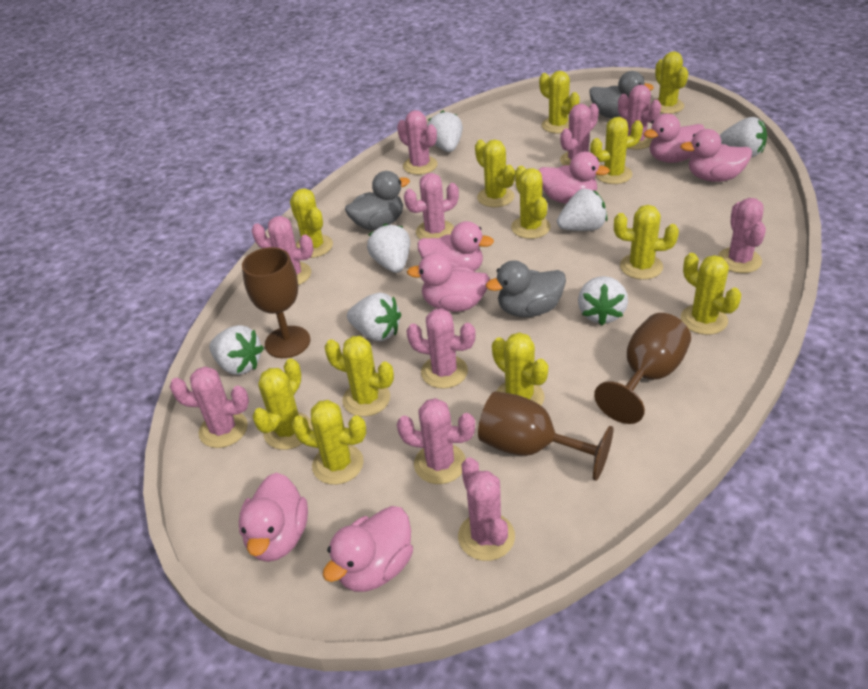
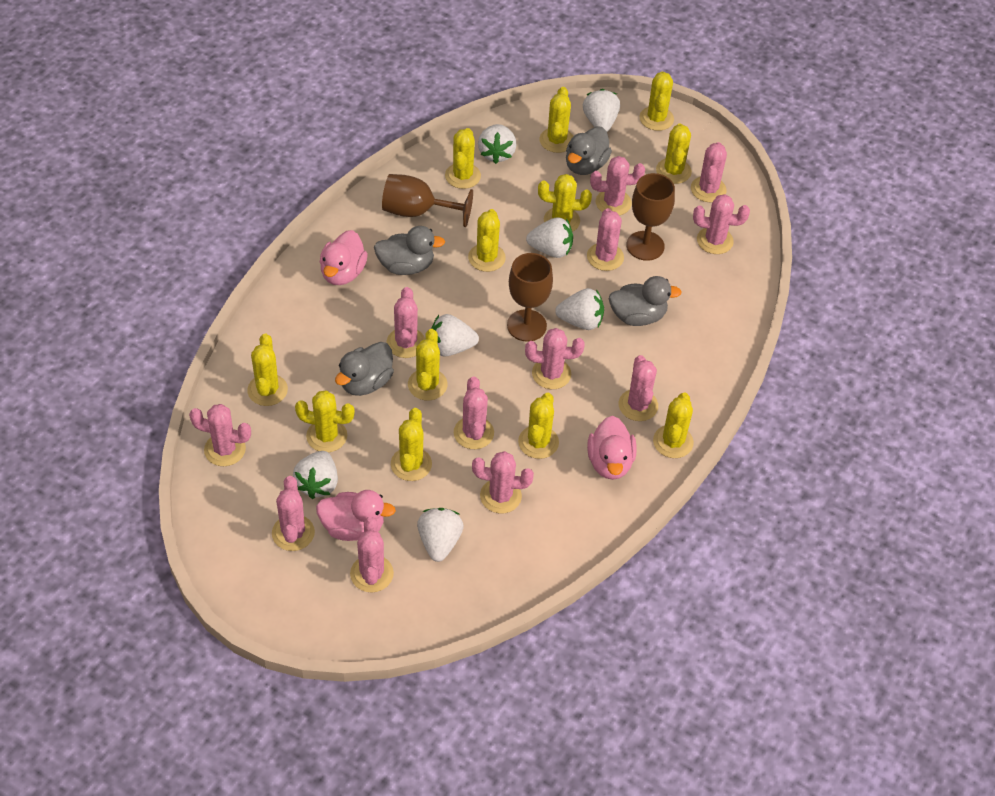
grey duck: [345,171,410,230] [486,260,566,317] [589,71,654,119] = 3 -> [335,342,394,396] [374,226,445,275] [566,127,612,175] [609,276,682,326] = 4
pink cactus: [170,366,249,448] [251,216,314,285] [397,110,438,175] [397,398,475,484] [404,173,459,239] [406,308,476,389] [458,457,515,561] [560,104,599,166] [618,85,661,150] [718,198,766,273] = 10 -> [189,404,251,466] [272,476,315,551] [350,517,394,592] [386,287,425,358] [454,377,494,449] [472,451,534,513] [525,328,585,389] [587,208,624,271] [590,156,645,215] [619,355,658,421] [691,142,727,202] [693,194,750,254] = 12
pink duck: [239,472,308,562] [323,506,413,592] [407,252,490,312] [418,221,494,272] [538,152,610,204] [643,113,705,163] [680,129,752,182] = 7 -> [316,490,396,541] [320,230,368,285] [587,416,637,480] = 3

